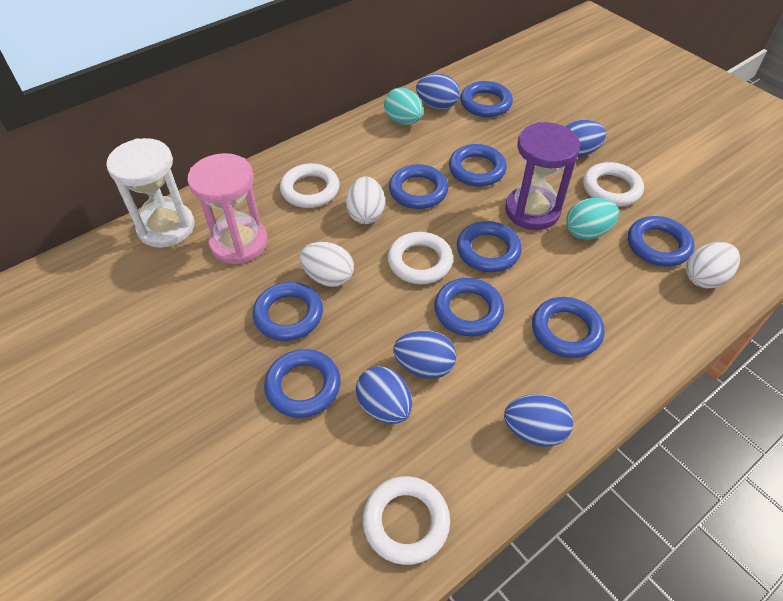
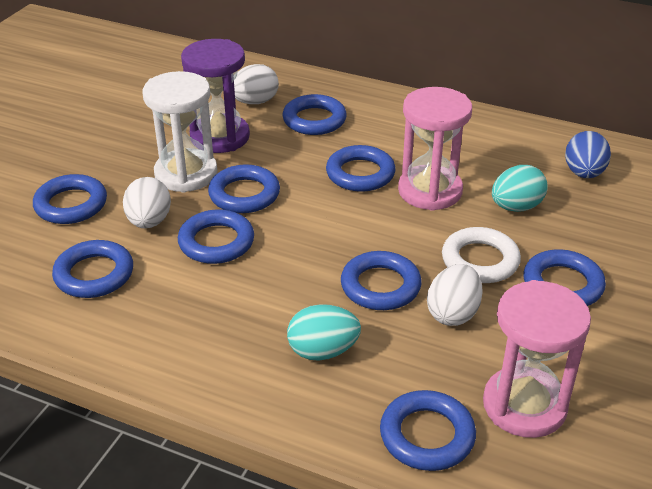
blue egg: [356,366,412,424] [393,330,456,379] [416,74,460,110] [504,394,573,447] [565,120,606,157] = 5 -> [565,131,611,178] = 1
pink hourglass: [187,153,268,264] = 1 -> [398,87,472,211] [483,280,591,438] = 2
white ring: [280,163,340,208] [363,476,450,565] [388,232,453,284] [583,162,644,207] = 4 -> [442,227,521,283] = 1

